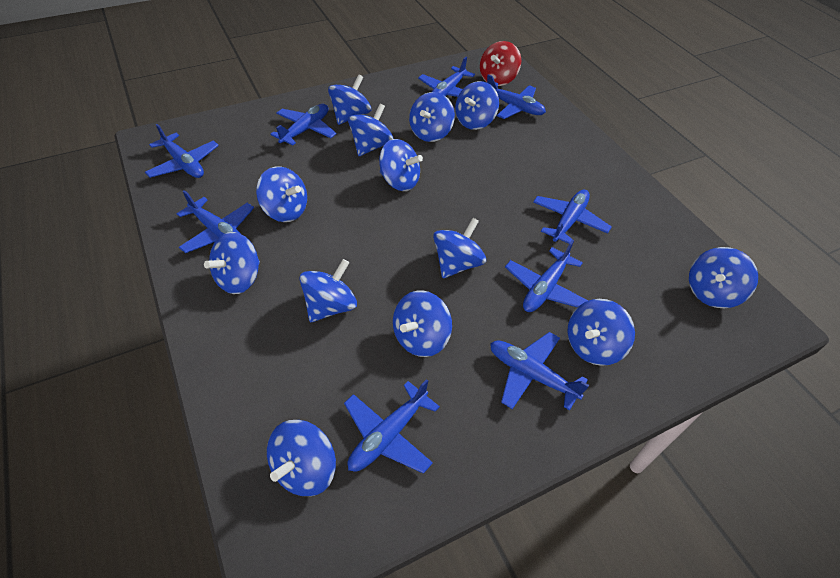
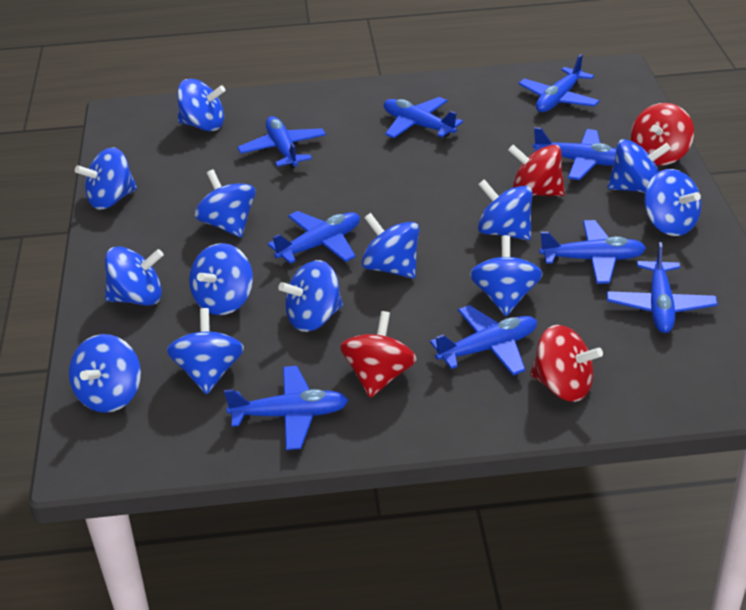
red spinning top: [480,41,521,86] = 1 -> [340,311,417,398] [508,145,565,196] [530,325,603,402] [631,103,694,165] = 4

